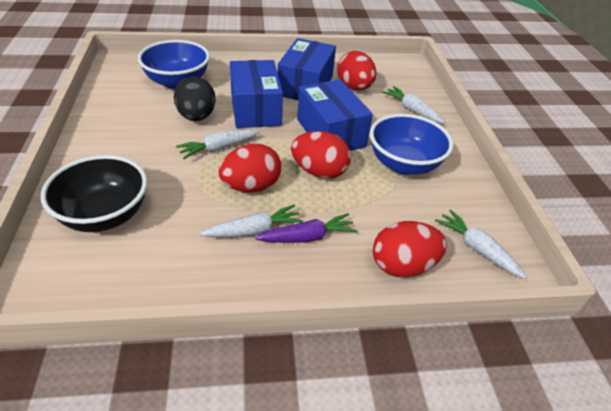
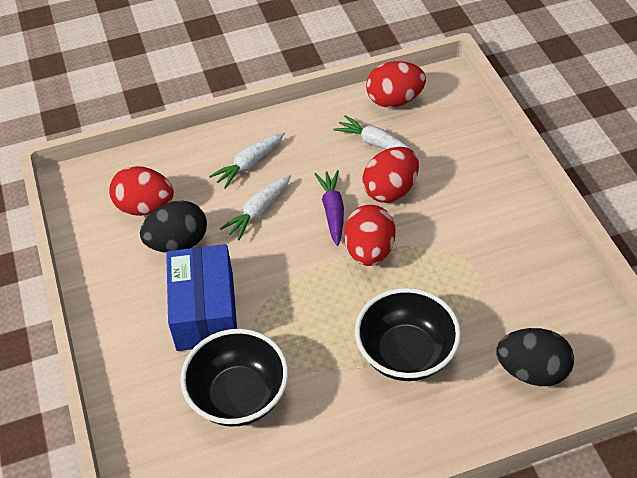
black bowl: [41,155,147,232] = 1 -> [180,329,288,427] [355,288,461,381] = 2
black egg: [174,76,216,121] = 1 -> [140,200,207,253] [496,328,574,386] = 2
blue bowl: [138,40,210,89] [370,114,453,175] = 2 -> none = 0
blue box: [230,60,283,128] [278,38,336,100] [297,80,373,151] = 3 -> [166,244,237,351] = 1
white carrot: [176,130,260,159] [200,204,303,237] [382,86,444,123] [435,210,527,279] = 4 -> [209,132,285,189] [220,175,291,241] [334,115,418,157] = 3

